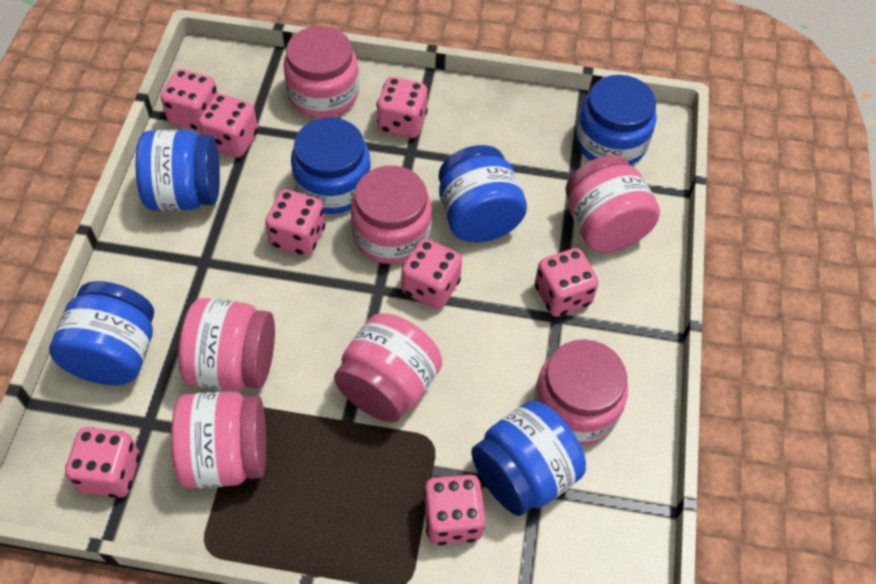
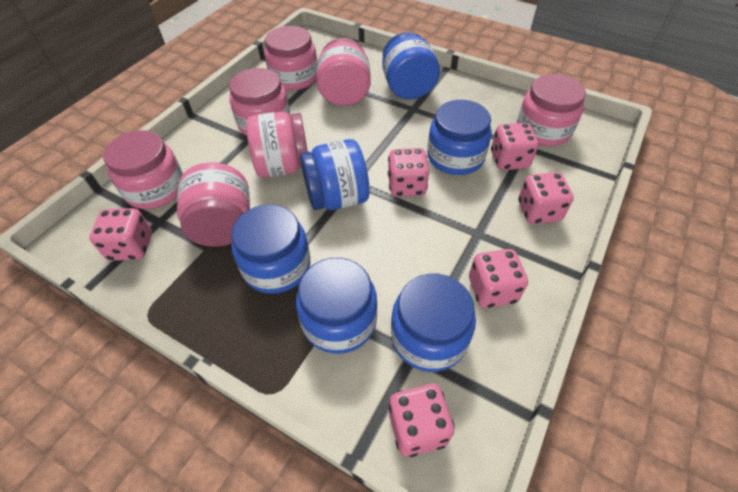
pink dice: [65,427,140,498] [161,69,218,132] [199,94,258,158] [265,190,325,256] [376,77,428,138] [401,239,462,309] [423,474,485,545] [535,248,599,317] = 8 -> [90,208,152,261] [388,148,429,197] [389,384,454,457] [469,249,528,308] [491,123,538,170] [518,172,574,224] = 6

